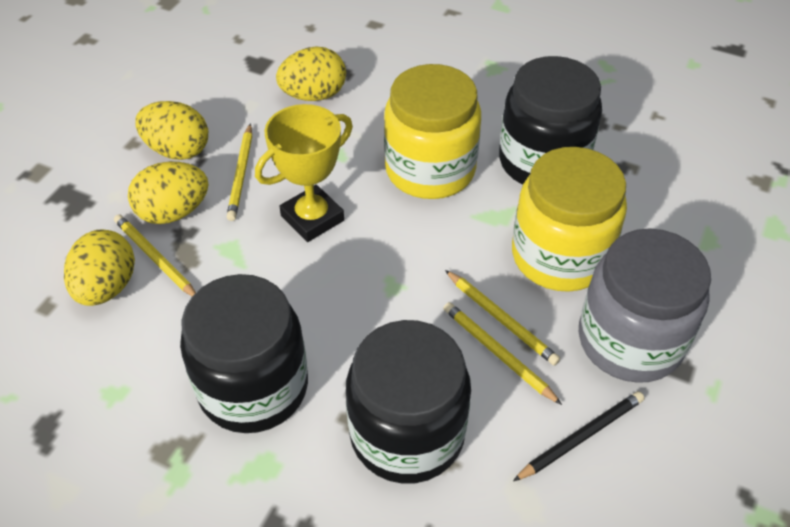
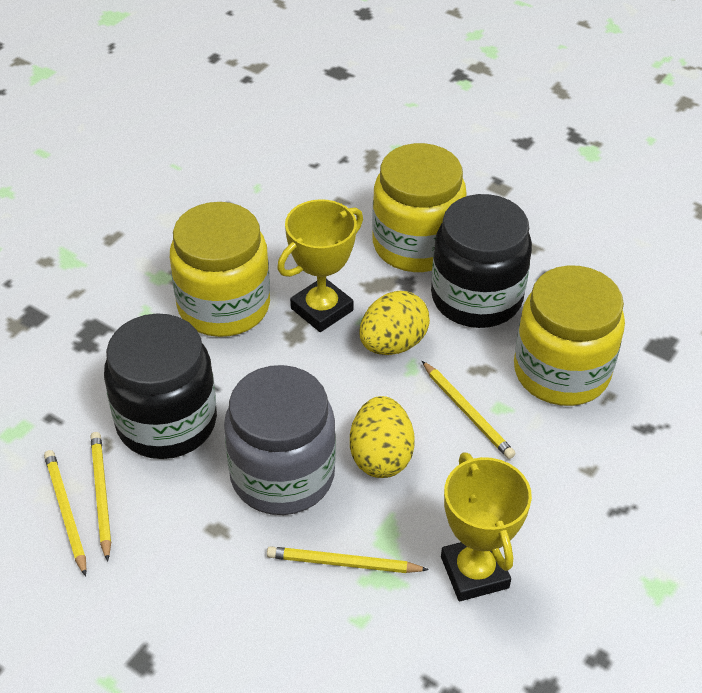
black jar: [180,274,308,433] [346,320,471,484] [499,56,602,185] = 3 -> [104,313,217,459] [431,194,532,328] = 2
black pencil: [513,391,644,481] = 1 -> none = 0
yellow egg: [64,230,135,306] [128,162,209,224] [135,101,208,160] [276,47,346,101] = 4 -> [350,396,415,478] [359,291,430,355] = 2
yellow jar: [384,64,481,199] [512,147,627,292] = 2 -> [170,202,270,337] [372,143,467,272] [514,265,625,406] = 3
yellow trophy: [255,104,353,242] = 1 -> [277,199,363,332] [441,452,532,601] = 2

